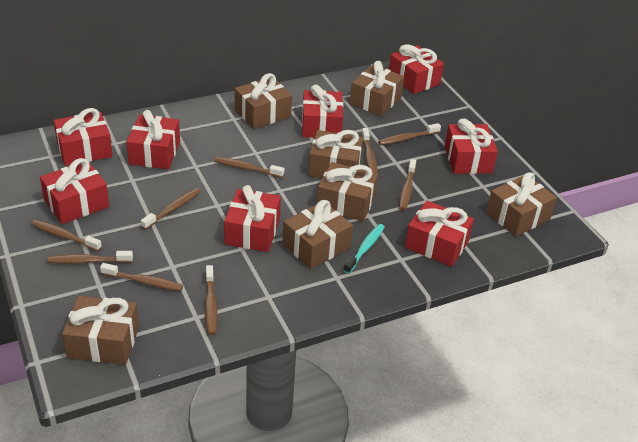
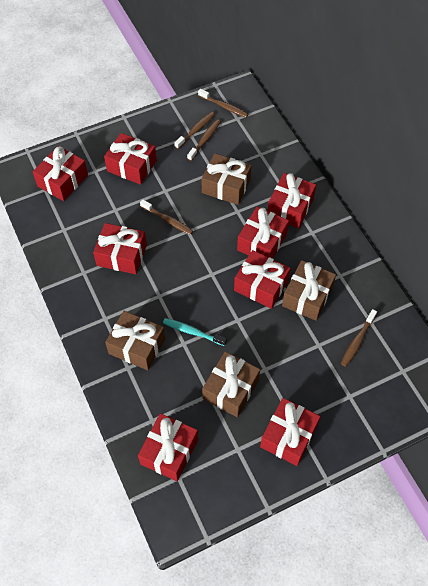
brown gift: [62,296,139,365] [235,73,292,129] [282,200,353,269] [308,130,363,178] [317,162,378,221] [350,61,404,116] [486,172,557,237] = 7 -> [105,311,165,370] [201,153,252,205] [202,351,260,417] [282,260,336,321] = 4
brown toothbrush: [31,220,102,251] [48,251,133,264] [100,263,183,291] [141,188,201,230] [205,265,217,335] [214,157,285,178] [362,128,378,173] [378,123,441,145] [399,159,416,211] = 9 -> [140,199,193,235] [174,112,215,149] [187,119,221,161] [198,89,249,118] [341,309,377,367] = 5

